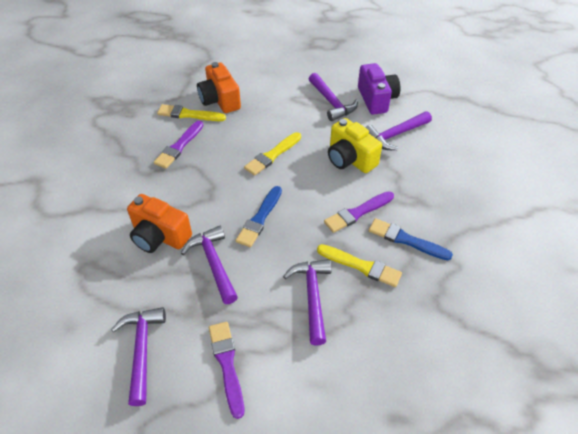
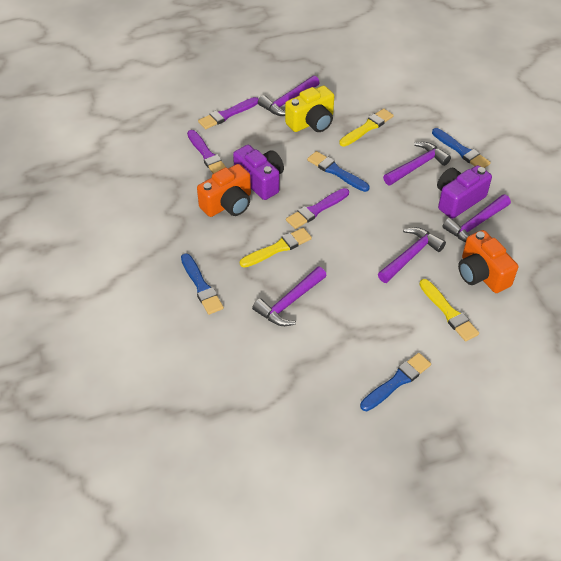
blue brush: [236,186,282,247] [369,218,453,260] = 2 -> [181,253,224,315] [307,151,370,192] [360,353,431,411] [432,128,491,168] = 4
purple camera: [358,63,400,115] = 1 -> [233,145,284,200] [437,165,492,219] = 2

